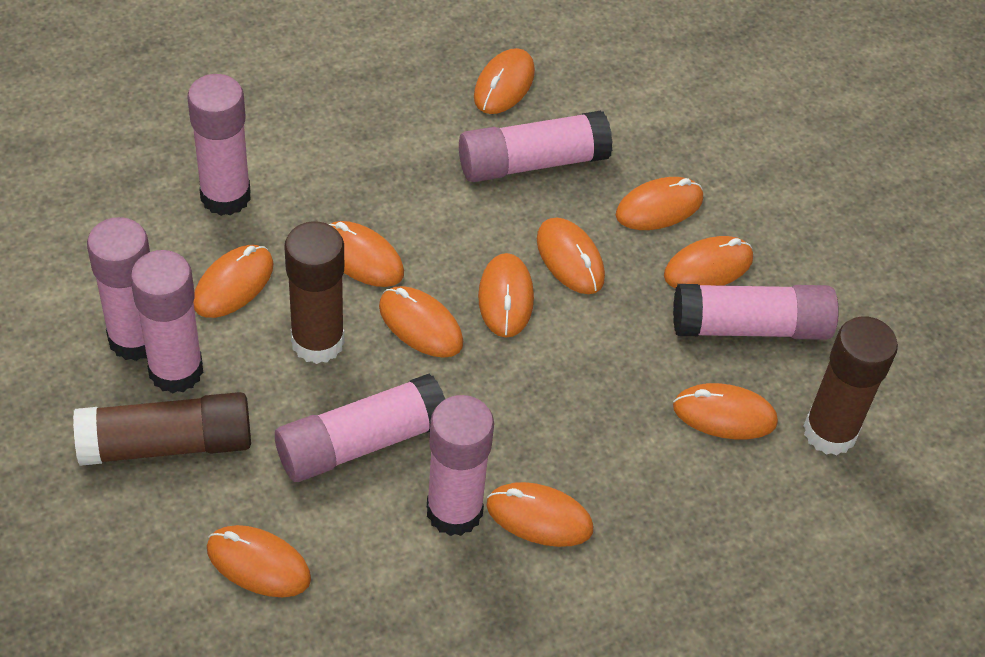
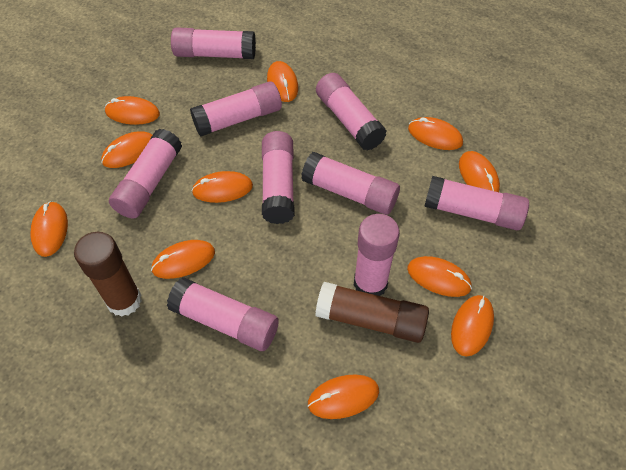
brown glue stick: [73,392,251,466] [284,221,345,364] [803,316,898,455] = 3 -> [74,232,142,317] [315,282,429,343] = 2
pink glue stick: [87,217,150,361] [130,250,203,393] [187,74,251,216] [275,373,445,482] [427,395,494,536] [459,111,613,182] [673,284,839,340] = 7 -> [109,129,182,218] [167,277,279,351] [171,27,256,59] [190,81,282,137] [262,131,295,224] [301,152,400,215] [316,73,387,151] [354,214,400,296] [424,176,529,230] = 9

